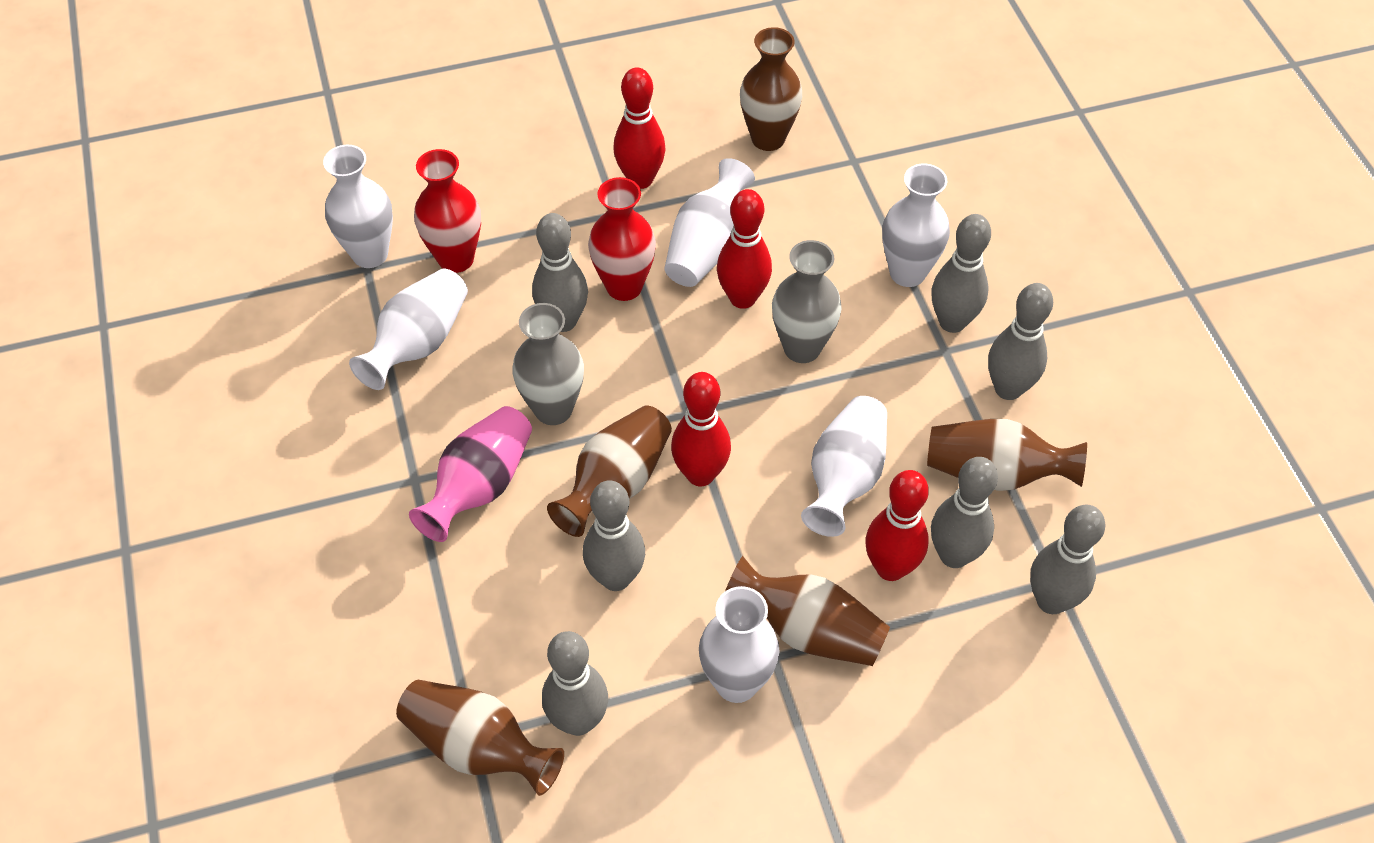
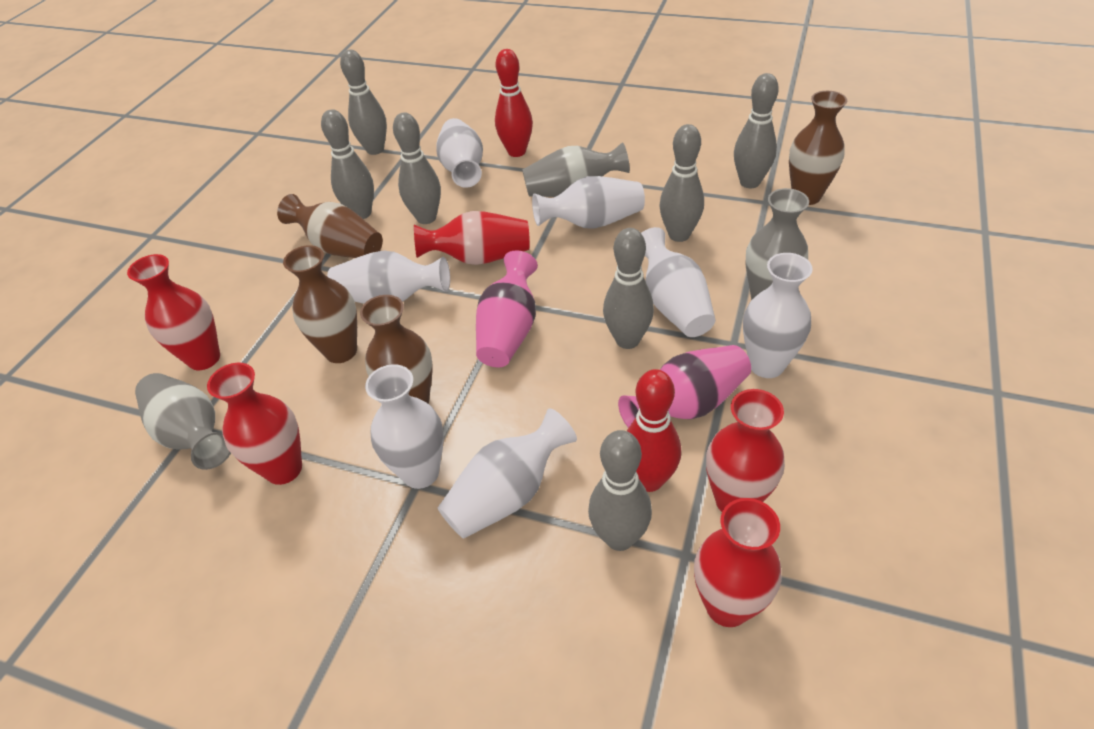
brown vase: [396,680,564,796] [547,406,672,537] [725,556,890,666] [740,27,802,151] [927,419,1087,491] = 5 -> [277,194,383,258] [283,245,357,363] [360,295,433,404] [789,91,847,205] = 4
grey vase: [512,303,584,425] [772,240,841,363] = 2 -> [135,373,231,470] [522,142,630,197] [745,188,809,300] = 3
pink vase: [409,406,532,542] = 1 -> [476,250,538,367] [618,345,751,428] = 2
red bowling pin: [613,68,666,189] [671,372,731,486] [717,189,772,309] [866,470,929,581] = 4 -> [495,49,533,157] [627,369,681,492] = 2
red vase: [414,149,481,273] [588,177,656,301] = 2 -> [127,254,220,370] [207,363,302,485] [414,211,530,265] [694,498,781,627] [706,389,785,512] = 5
white vase: [323,145,393,268] [349,269,468,390] [664,158,755,287] [699,586,780,703] [801,396,887,537] [882,164,950,287] = 6 -> [327,251,450,304] [365,364,444,489] [436,118,483,188] [438,408,577,539] [532,176,645,229] [641,227,715,337] [743,253,813,378] = 7

